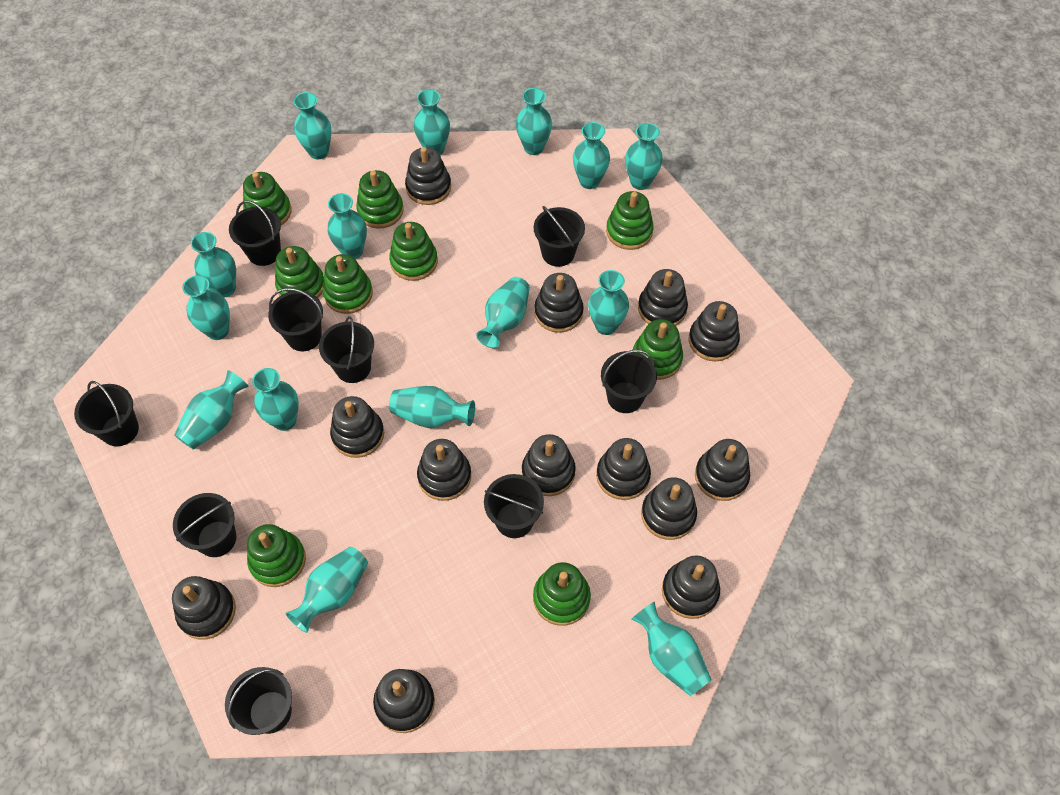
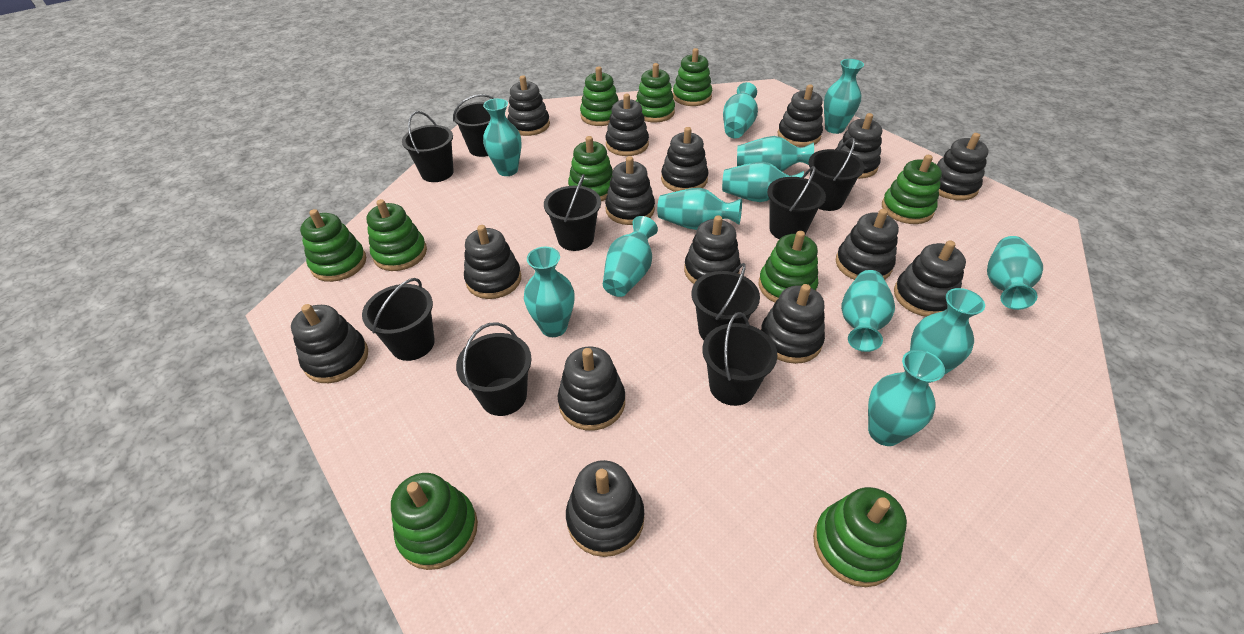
black stacking toy: [172,576,236,640] [330,396,384,458] [373,669,435,733] [405,147,451,205] [417,439,471,501] [522,434,576,496] [534,273,584,333] [596,438,651,500] [638,269,688,326] [641,477,697,540] [662,555,720,619] [688,301,740,362] [695,439,750,501] = 13 -> [291,304,368,383] [464,225,521,299] [508,75,550,136] [558,346,625,431] [566,460,644,557] [605,94,649,156] [605,156,655,225] [661,127,709,192] [684,216,741,284] [761,284,825,364] [778,84,823,147] [836,113,882,179] [836,209,899,280] [894,240,966,317] [937,133,989,200] = 15
green stacking toy: [243,172,292,226] [247,524,306,587] [275,246,324,298] [323,254,373,314] [356,170,404,229] [389,222,438,281] [533,562,591,626] [606,191,654,250] [633,319,683,380] = 9 -> [300,209,366,282] [366,199,427,271] [391,473,478,570] [568,136,613,201] [580,66,619,126] [636,63,675,123] [673,48,712,106] [759,231,818,303] [813,487,907,587] [882,155,942,224] = 10
turquoise vase: [174,370,249,450] [183,275,230,340] [191,232,236,298] [252,368,299,431] [286,547,368,633] [294,92,331,159] [327,193,367,259] [389,386,475,428] [413,89,450,155] [476,277,530,348] [516,88,552,155] [573,122,610,189] [588,270,629,335] [625,123,663,190] [631,602,711,696] = 15 -> [483,98,522,176] [524,247,575,337] [603,216,658,297] [657,188,742,230] [722,162,804,202] [723,82,758,138] [737,136,814,172] [824,59,864,134] [841,270,895,352] [868,350,945,446] [910,288,985,382] [987,236,1043,310] = 12

